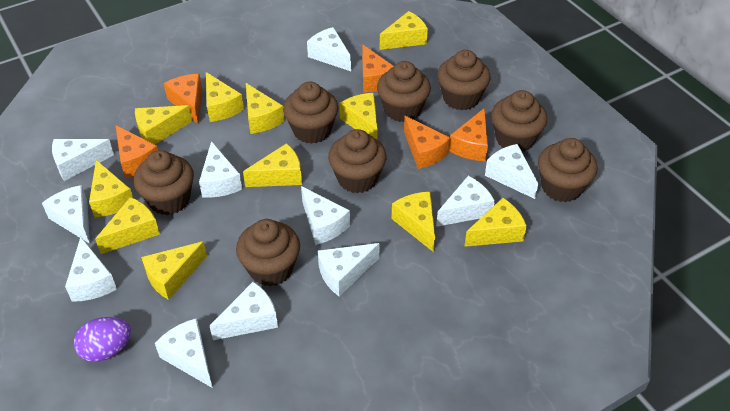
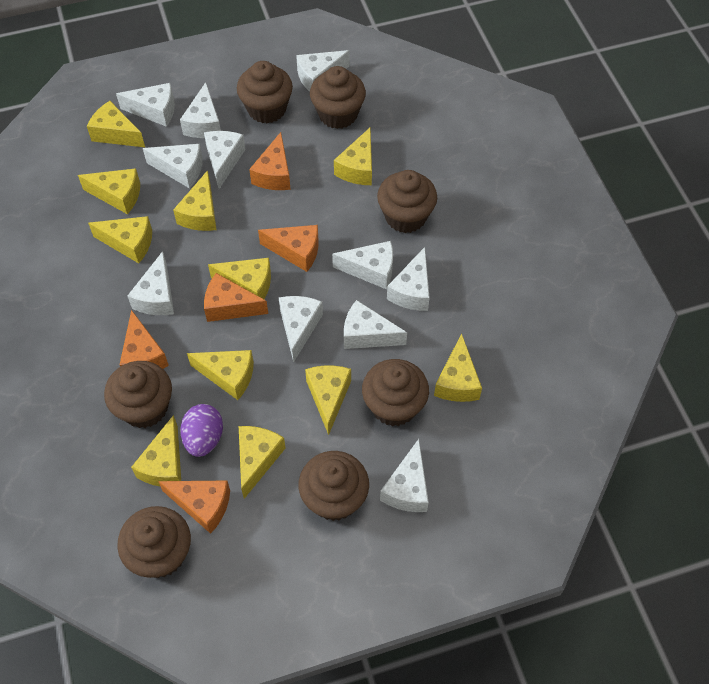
brown cupcake: [133,150,194,215] [236,219,300,286] [283,82,338,144] [328,129,387,193] [377,61,431,122] [437,50,490,110] [491,90,547,152] [538,138,597,202] = 8 -> [104,361,172,428] [117,506,191,578] [237,61,293,124] [299,451,369,521] [310,66,366,129] [362,359,429,426] [377,170,437,233] = 7

